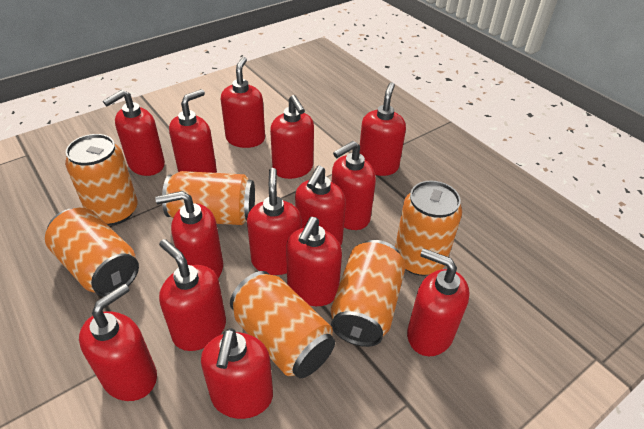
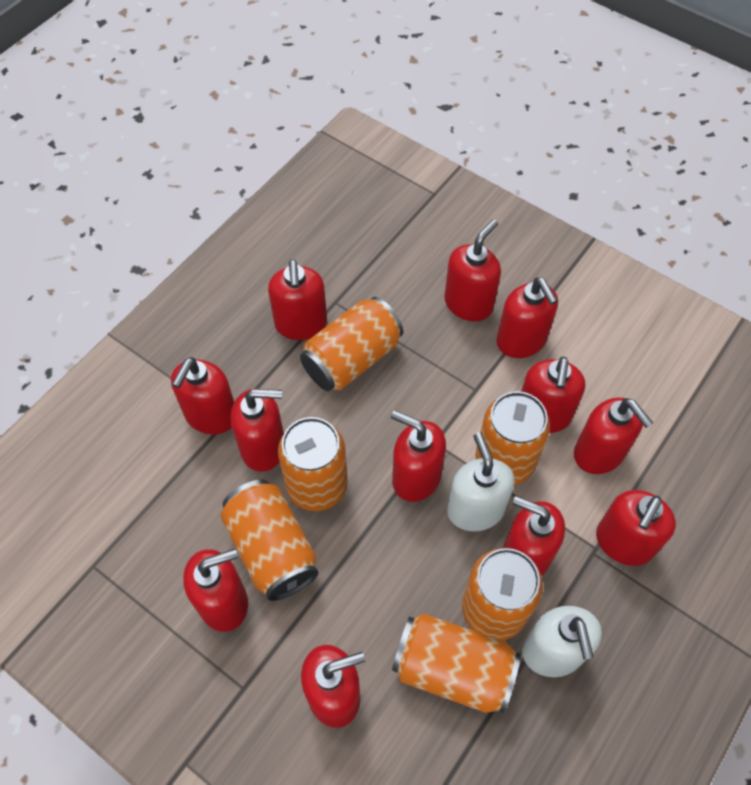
red soap dispenser: [79,284,157,401] [103,90,165,176] [155,191,223,278] [159,239,226,351] [169,89,217,173] [201,328,273,419] [221,57,265,148] [247,168,302,275] [270,95,314,179] [286,217,342,306] [295,166,346,245] [332,141,376,230] [360,82,406,176] [407,249,470,356] = 14 -> [171,357,234,434] [183,549,248,632] [231,389,284,472] [268,259,327,340] [301,645,365,728] [391,410,446,502] [444,219,501,321] [496,277,558,358] [503,496,565,577] [521,357,585,433] [574,398,653,474] [596,490,676,566] = 12
white soap dispenser: none = 0 -> [447,432,514,531] [522,606,602,677] = 2

